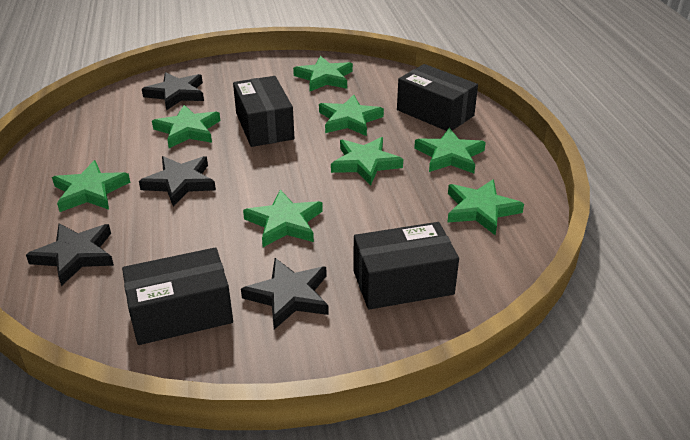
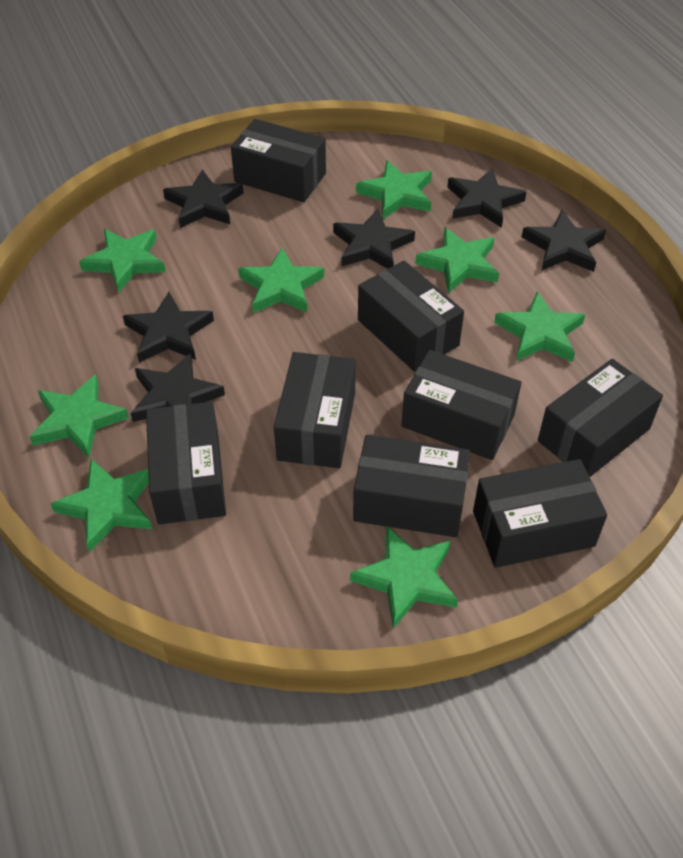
black box: [122,247,233,345] [233,76,294,147] [353,222,459,310] [397,64,478,131] = 4 -> [146,402,226,524] [231,119,326,202] [274,352,356,468] [353,435,470,537] [358,261,464,372] [401,350,522,460] [473,459,607,568] [538,359,663,477] = 8
black star: [26,224,114,286] [139,156,216,206] [142,72,204,110] [241,258,329,330] = 4 -> [123,292,214,363] [131,353,225,422] [163,169,244,228] [333,209,415,269] [447,168,526,228] [522,210,606,272] = 6

